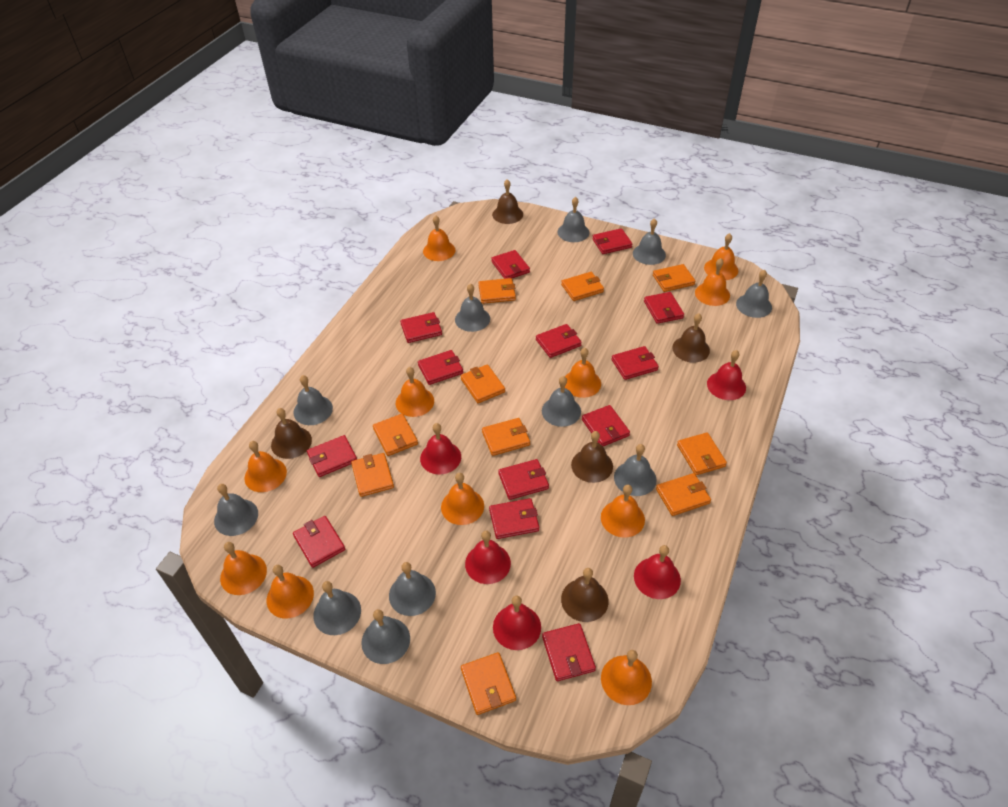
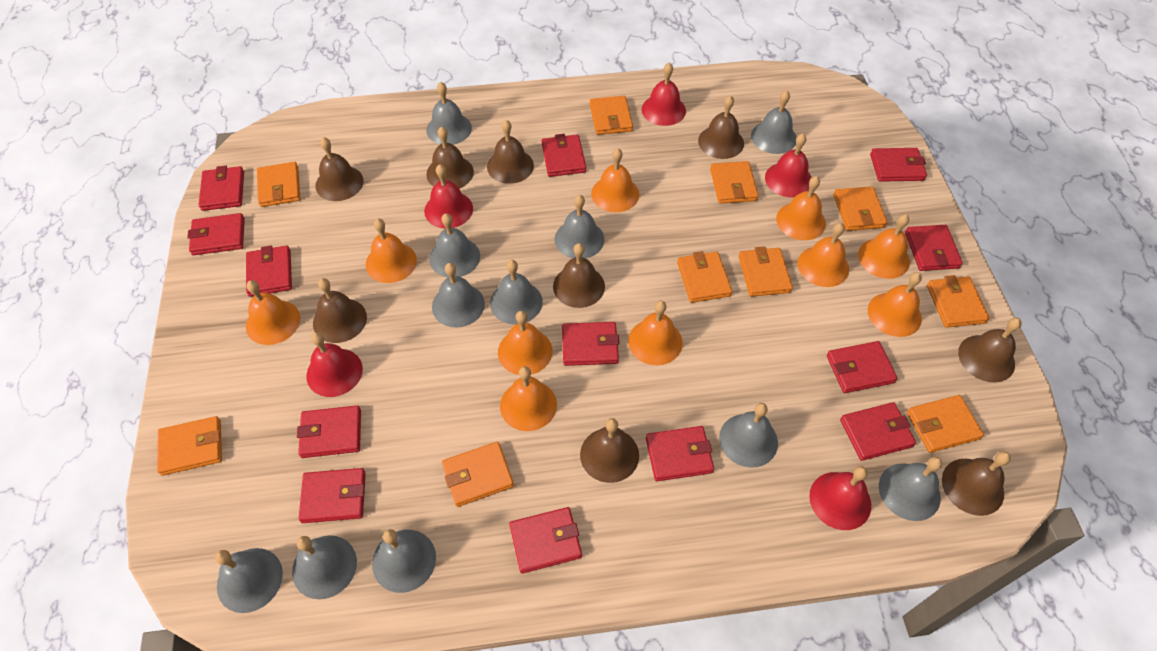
brown bell: [271,408,312,459] [492,179,523,224] [561,568,609,622] [571,431,613,483] [672,313,710,363] = 5 -> [313,278,367,343] [315,137,364,201] [426,127,474,189] [487,120,534,184] [553,243,605,308] [580,418,639,483] [698,95,744,159] [942,451,1011,516] [958,318,1022,382] = 9
orange bell: [220,542,267,595] [244,441,287,492] [267,565,314,619] [396,367,434,417] [423,215,455,261] [441,473,484,525] [565,348,601,398] [601,485,645,538] [601,650,652,705] [695,258,730,306] [704,233,738,280] = 11 -> [246,280,300,345] [366,218,417,283] [498,311,552,375] [500,366,557,431] [591,148,639,212] [628,301,683,365] [776,176,826,240] [798,223,849,287] [858,214,910,279] [868,272,922,337] = 10

